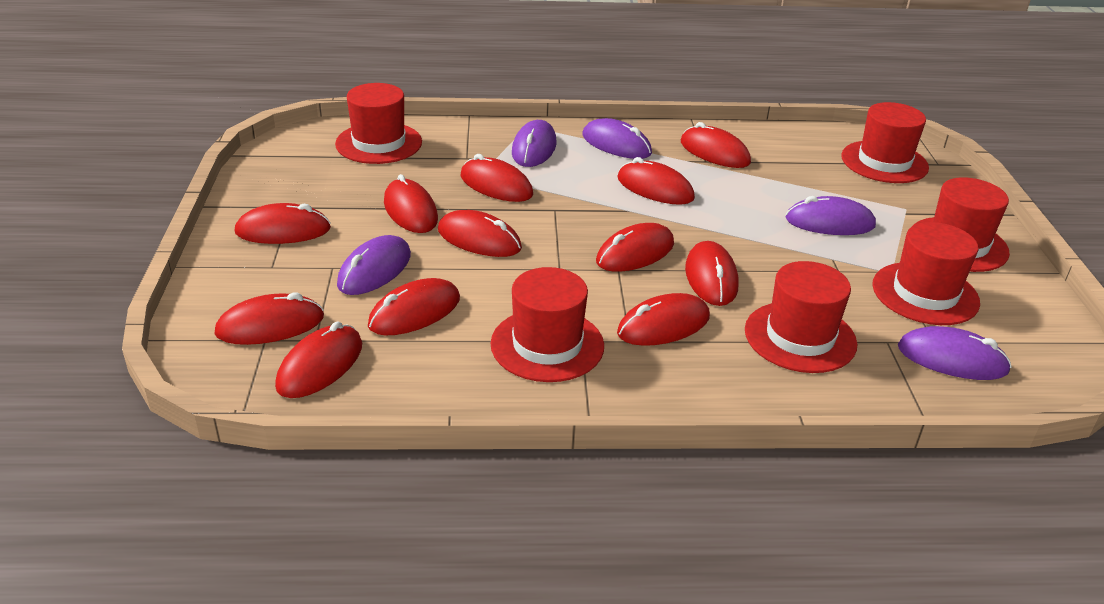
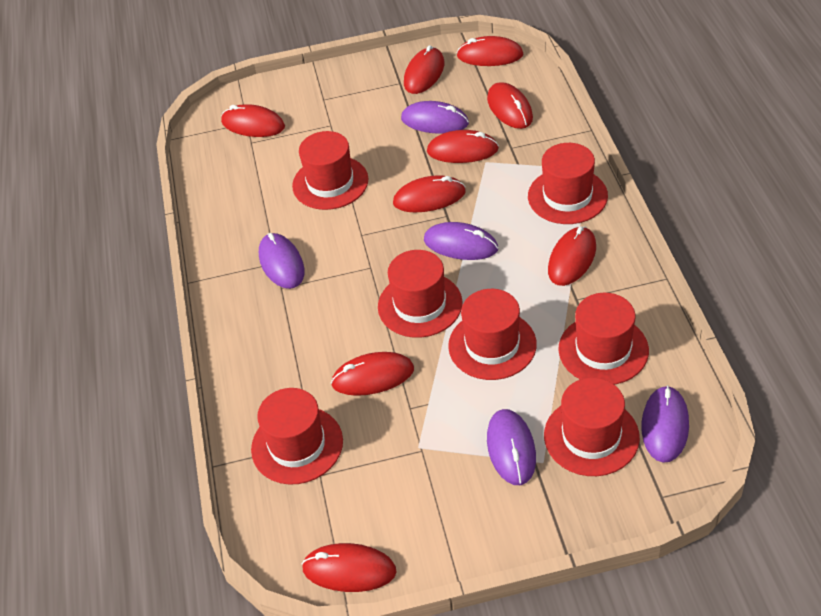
red hat: [335,83,422,164] [491,267,604,382] [745,261,857,373] [841,102,929,183] [872,222,980,325] [913,177,1010,272] = 6 -> [251,388,343,485] [292,131,369,210] [378,250,462,338] [448,289,537,380] [528,143,608,224] [544,378,640,476] [558,293,649,385] = 7
red mouse: [215,292,324,345] [234,203,331,244] [275,321,362,398] [368,278,460,335] [384,174,438,233] [438,210,522,257] [461,154,533,202] [596,223,674,272] [617,293,710,346] [618,157,695,205] [681,122,751,168] [685,241,739,306] = 12 -> [221,104,285,137] [302,543,397,592] [331,352,414,396] [393,175,466,212] [404,45,444,94] [427,130,499,163] [456,36,523,66] [487,82,533,129] [548,226,596,286] = 9

